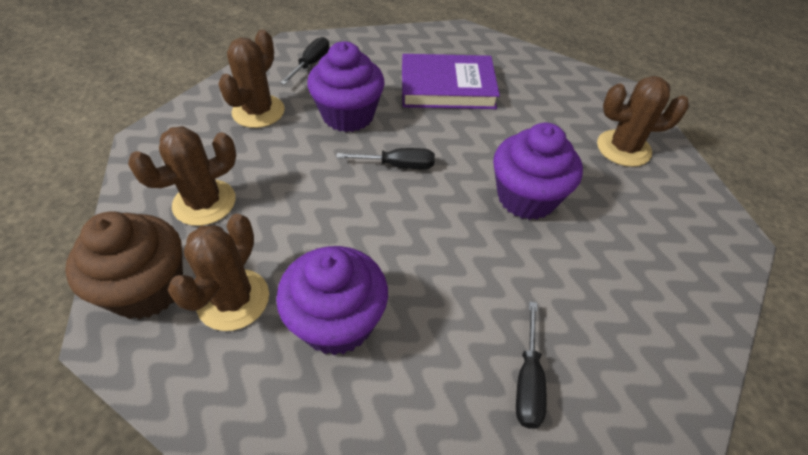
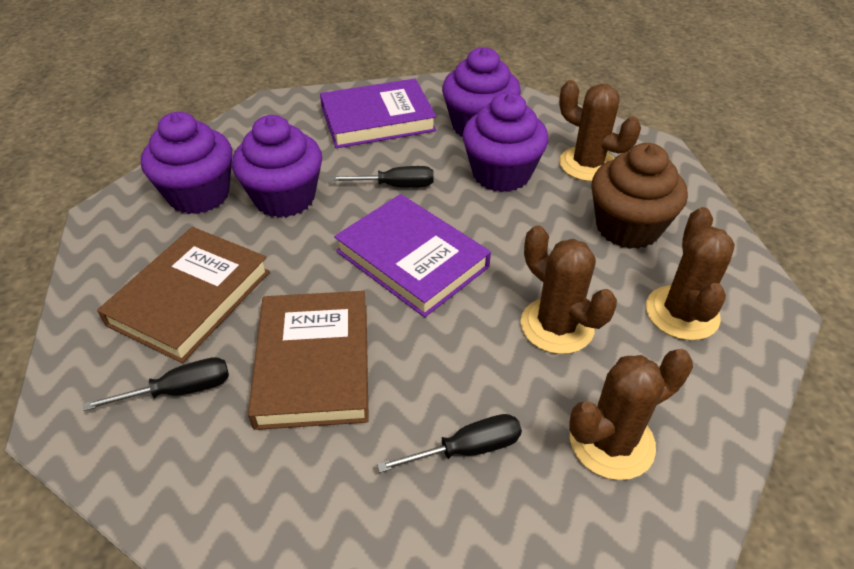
brown book: none = 0 -> [97,227,270,363] [248,291,369,430] = 2
purple book: [402,54,500,109] = 1 -> [320,79,436,148] [334,194,491,317] = 2
purple cupcake: [276,246,388,355] [307,41,385,132] [493,123,583,220] = 3 -> [141,112,232,214] [232,115,322,218] [442,47,521,137] [462,92,548,192] = 4

